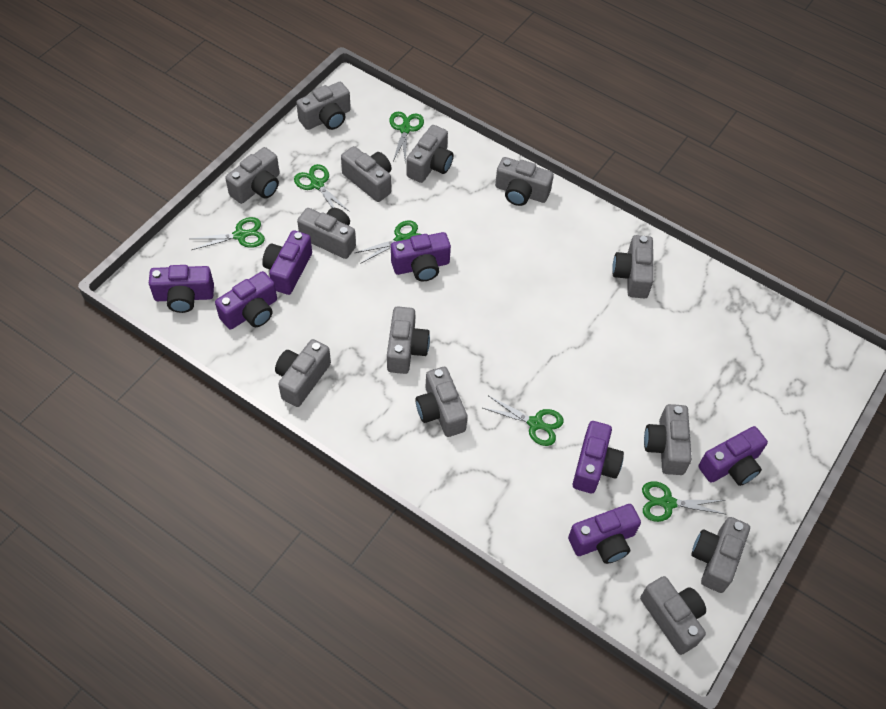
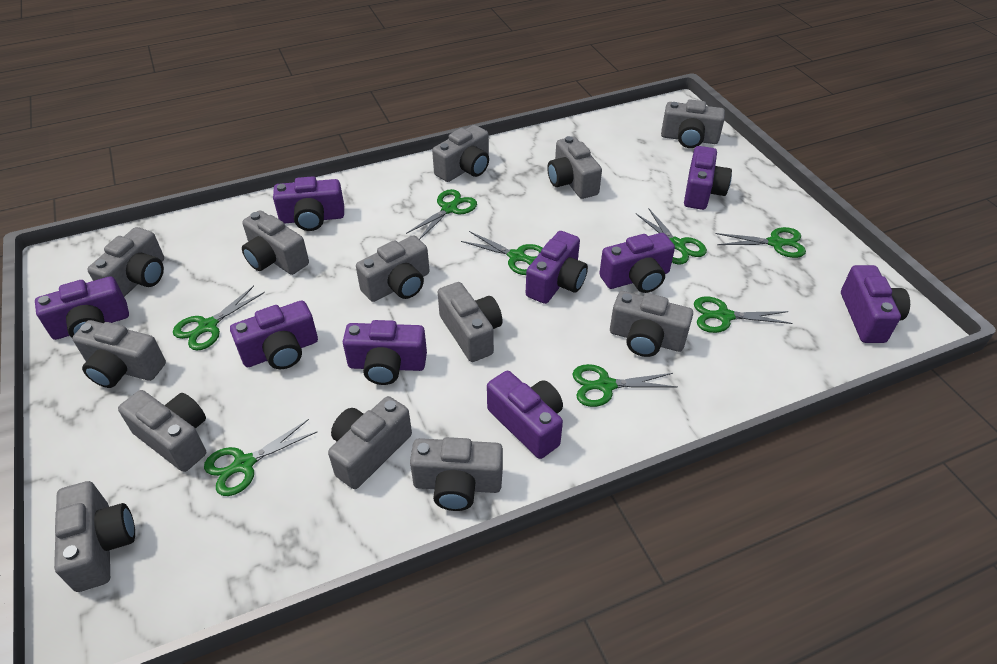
green scissors: [190,217,265,250] [294,164,350,212] [355,220,421,264] [389,112,424,164] [483,396,564,446] [642,481,725,522] = 6 -> [173,286,265,351] [204,419,317,496] [406,189,477,239] [461,231,543,275] [572,364,677,407] [636,208,707,265] [694,297,793,333] [716,227,806,258] = 8
purple camera: [149,265,214,313] [215,271,277,329] [262,230,312,295] [391,232,451,281] [568,504,641,564] [573,421,624,493] [698,426,768,486] = 7 -> [35,276,129,340] [230,300,318,369] [273,176,344,231] [343,320,427,385] [487,371,563,459] [526,231,588,304] [599,233,675,293] [684,146,732,210] [841,265,910,343] = 9

